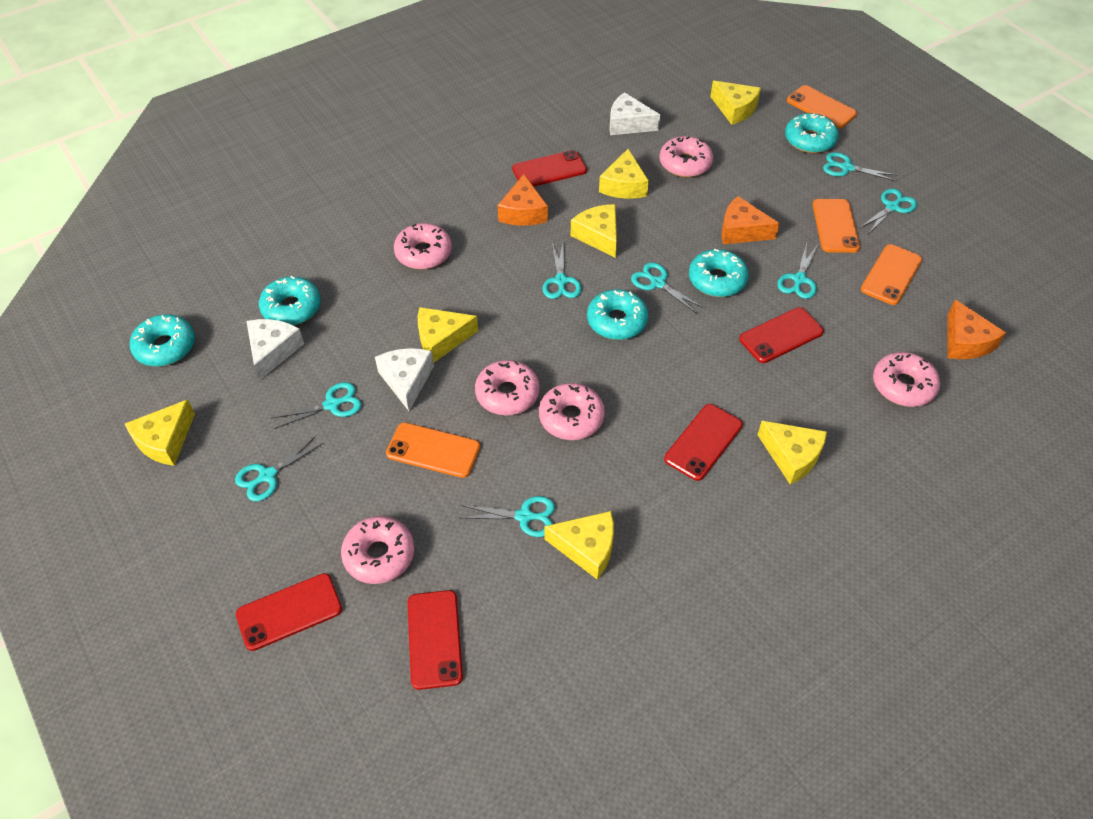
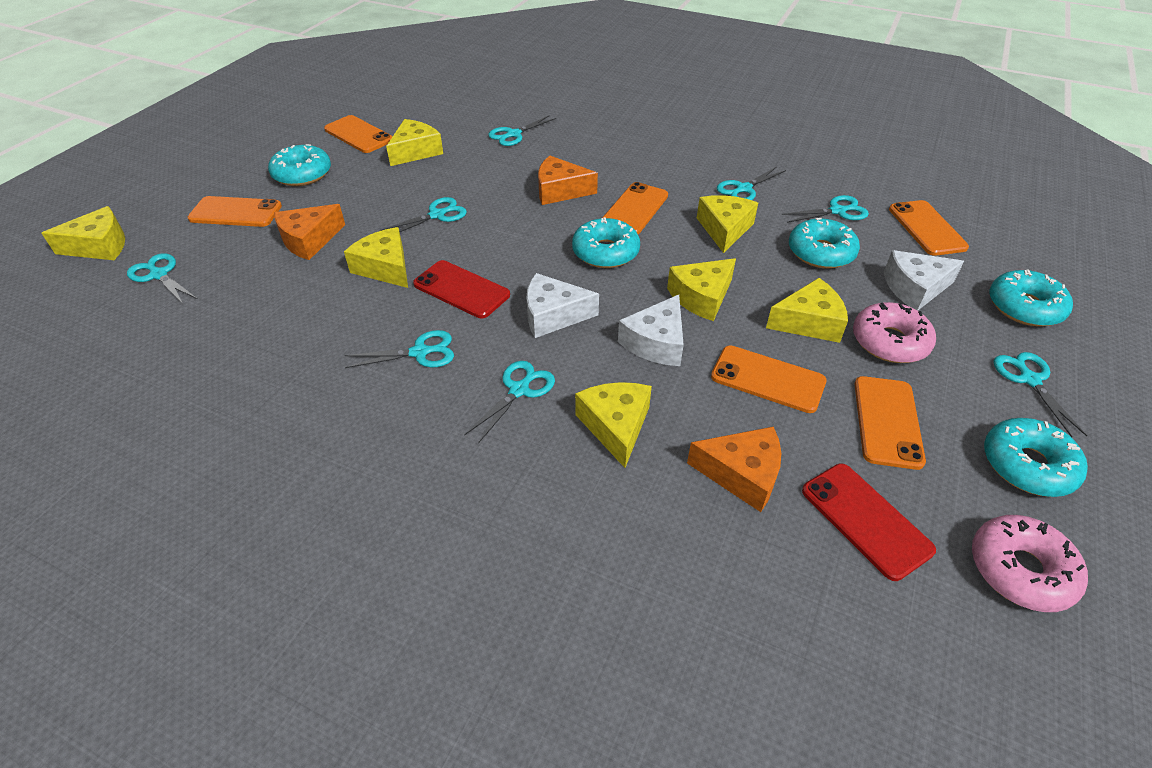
orange phone: [386,422,480,478] [787,85,857,129] [813,199,860,253] [861,244,922,305] = 4 -> [188,196,282,227] [324,115,393,153] [602,182,668,234] [711,345,827,413] [854,376,926,470] [889,200,969,256] = 6
pink donut: [341,516,415,584] [394,223,452,269] [475,360,540,415] [539,383,605,440] [660,136,713,177] [873,352,940,407] = 6 -> [853,302,936,363] [972,515,1088,612] = 2
red phone: [236,573,342,651] [408,590,463,690] [512,150,587,187] [664,404,743,481] [739,307,824,363] = 5 -> [413,260,510,318] [802,464,936,581] = 2

